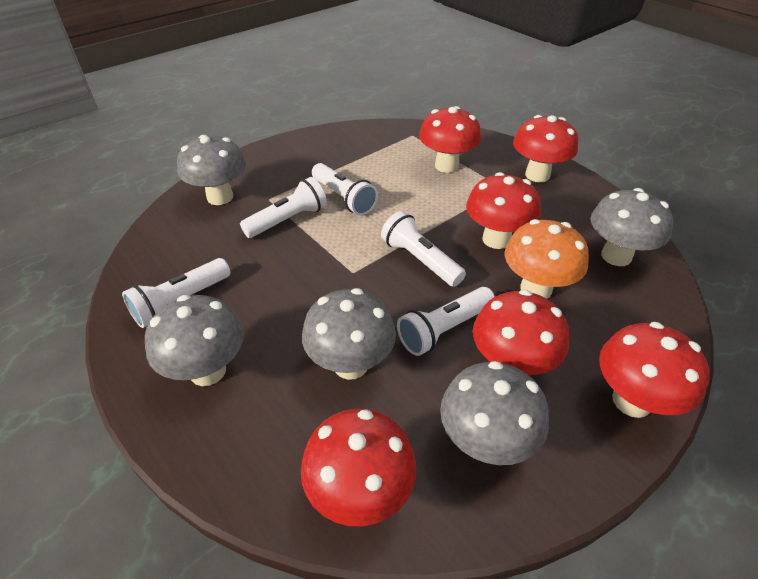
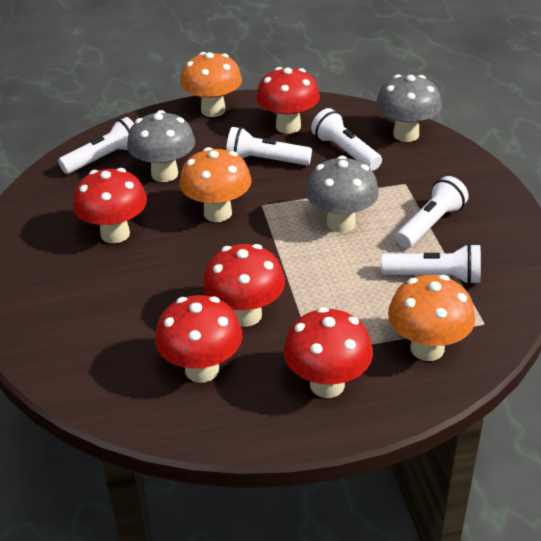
grey mushroom: [145,295,244,386] [177,135,246,205] [302,288,396,380] [440,361,549,465] [591,188,673,266] = 5 -> [127,110,195,182] [305,156,379,233] [376,74,441,142] = 3
orange mushroom: [505,219,589,299] = 1 -> [180,52,242,117] [180,147,251,222] [388,275,475,361] = 3
red mushroom: [301,409,416,526] [419,106,481,173] [466,172,541,249] [473,289,569,375] [513,115,578,182] [599,322,710,418] = 6 -> [73,168,147,243] [155,295,242,383] [203,244,285,327] [256,67,320,134] [283,307,373,398] = 5

